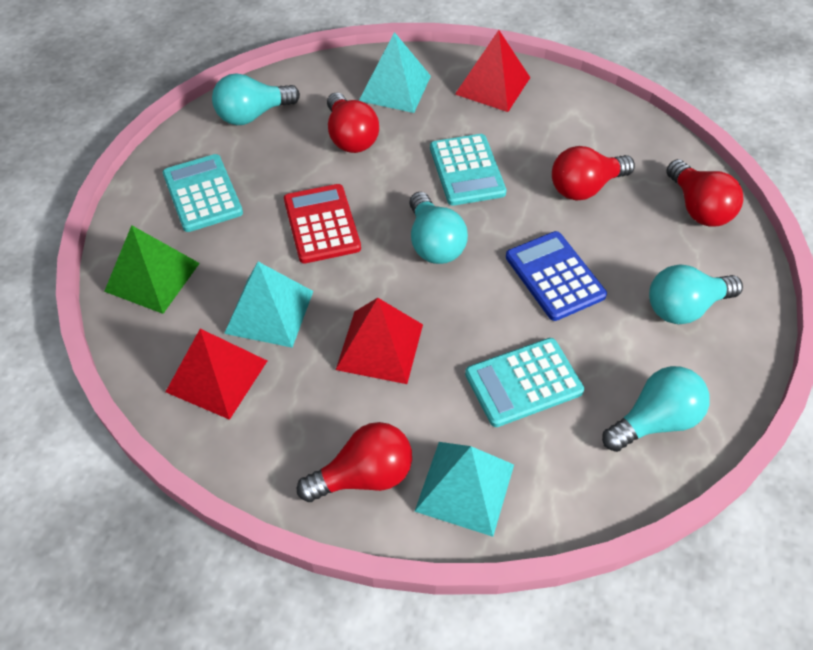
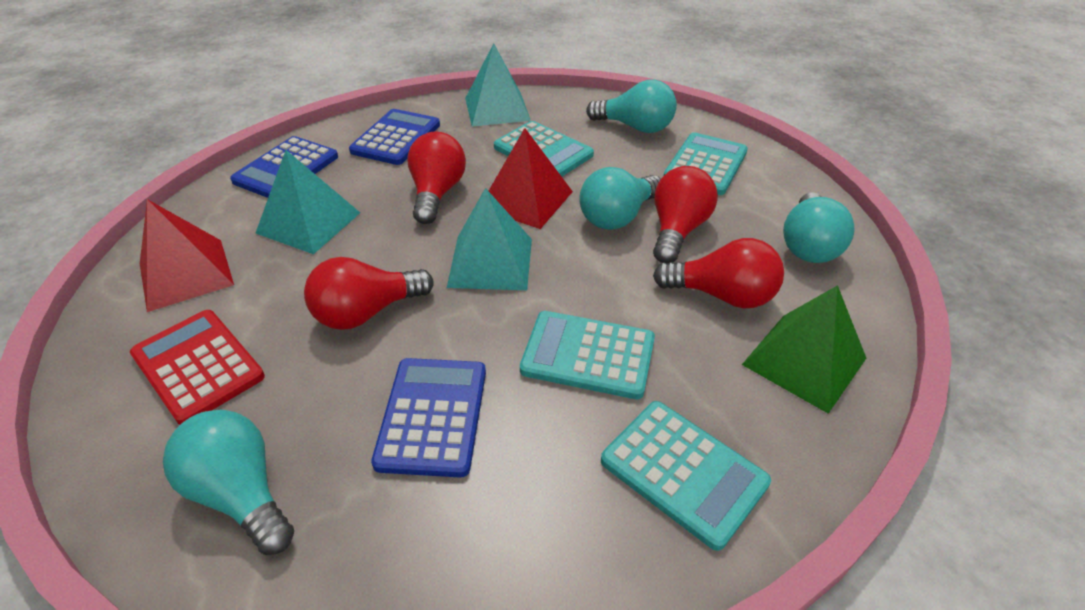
blue calculator: [506,231,607,321] = 1 -> [230,136,338,198] [349,109,440,165] [371,358,486,478] = 3
red pyramid: [166,329,267,420] [336,298,423,384] [455,30,530,112] = 3 -> [140,199,234,312] [489,128,573,229] = 2
turquoise calculator: [163,154,243,232] [430,134,507,206] [465,338,584,427] = 3 -> [494,121,594,177] [520,311,655,399] [601,401,771,551] [664,132,748,195] = 4

